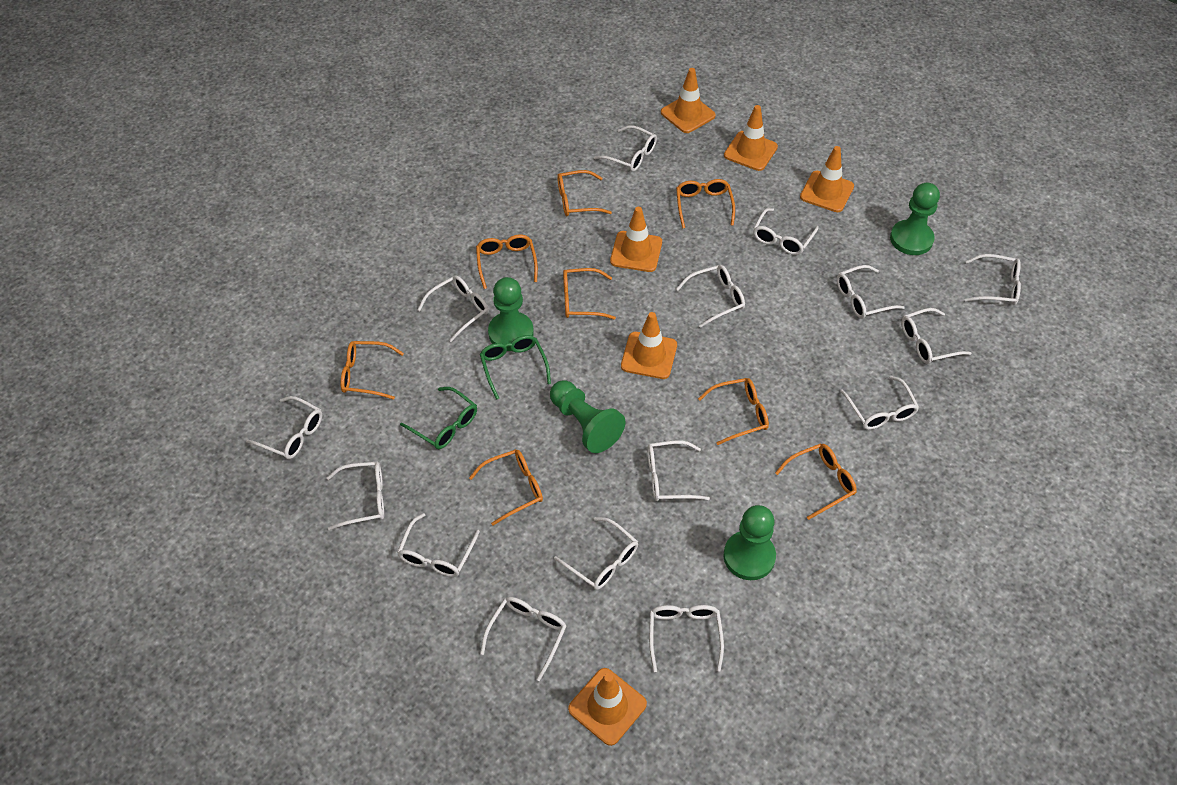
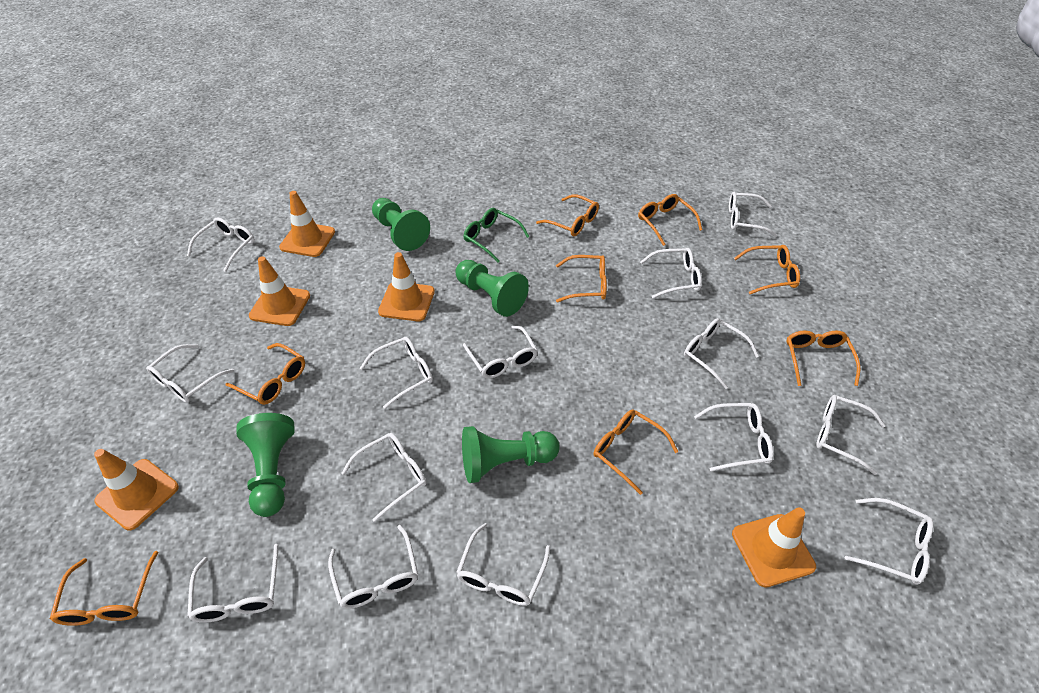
green glasses: [400,387,477,449] [480,335,551,400] = 2 -> [464,208,530,263] = 1
orange traffic cone: [568,668,647,746] [610,207,662,272] [621,312,677,379] [661,68,716,133] [724,105,778,171] [800,146,854,212] = 6 -> [94,449,179,530] [249,256,310,326] [279,191,335,257] [378,252,435,321] [732,507,816,587] = 5
white glasses: [246,396,322,459] [326,462,384,530] [397,513,480,577] [418,276,489,342] [480,597,567,681] [554,517,638,590] [594,125,657,172] [648,441,710,501] [649,605,724,672] [676,265,745,328] [753,208,819,255] [837,265,905,319] [840,376,919,430] [901,308,971,364] [965,254,1021,305] = 15 -> [146,344,234,403] [187,218,255,272] [187,544,278,623] [328,525,418,609] [341,433,426,522] [360,337,433,409] [456,523,550,606] [463,325,538,378] [640,248,702,298] [684,318,759,389] [694,403,773,471] [729,192,777,237] [816,395,886,475] [845,498,933,585] = 14

